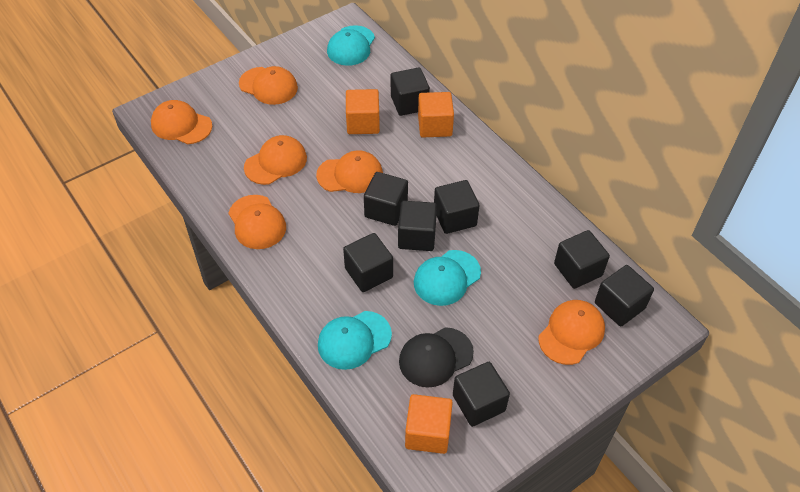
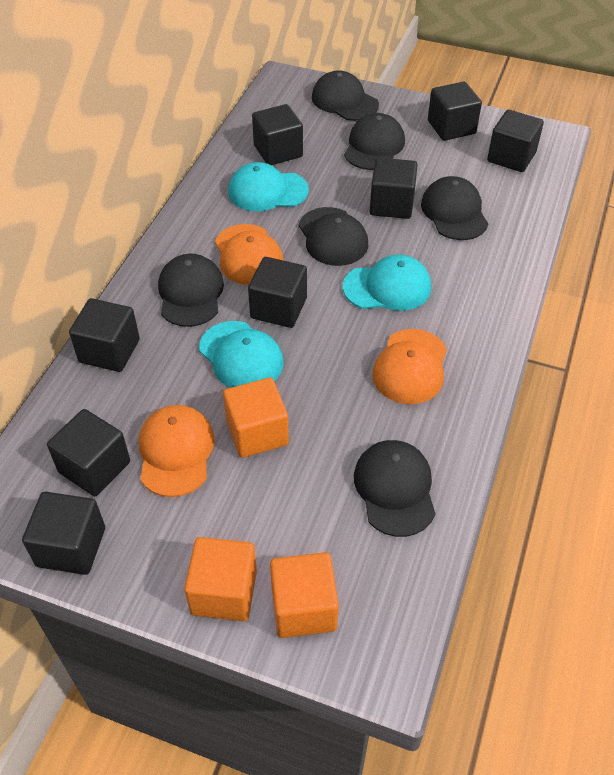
black cap: [399,327,474,388] = 1 -> [158,254,224,327] [299,207,368,266] [312,70,379,121] [344,113,405,170] [354,440,436,537] [421,176,488,240] = 6
orange cap: [151,100,213,144] [228,195,286,249] [239,66,298,105] [244,135,307,185] [316,150,383,193] [538,300,605,365] = 6 -> [139,405,215,497] [215,224,284,285] [372,329,447,404] = 3

